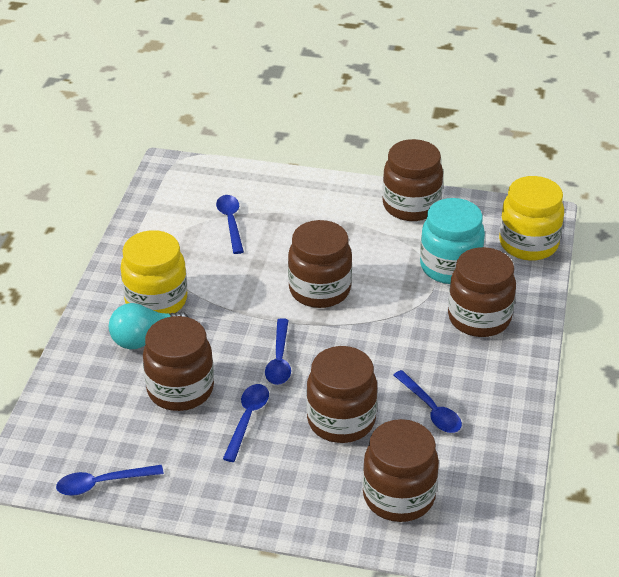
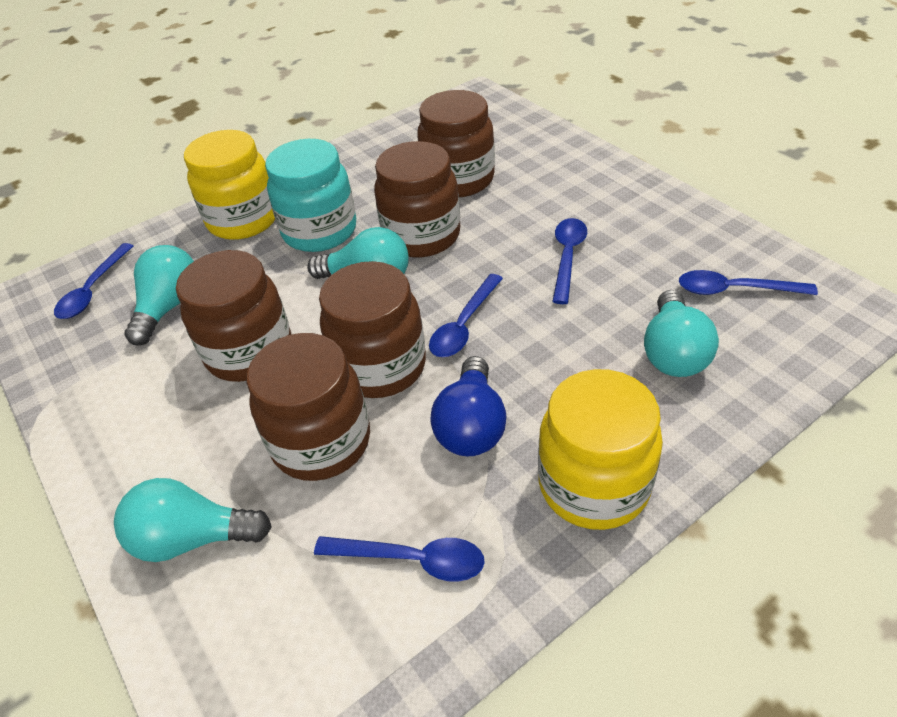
blue light bulb: none = 0 -> [430,356,507,456] = 1
brown jar: [143,316,214,411] [288,220,352,308] [306,346,378,443] [362,419,439,522] [382,139,443,221] [448,247,516,337] = 6 -> [176,250,292,382] [247,333,370,481] [319,261,426,398] [374,141,460,257] [417,90,495,197] = 5
turquoise light bulb: [109,303,188,349] = 1 -> [114,478,272,562] [125,245,194,346] [307,227,409,279] [644,290,719,377] = 4

